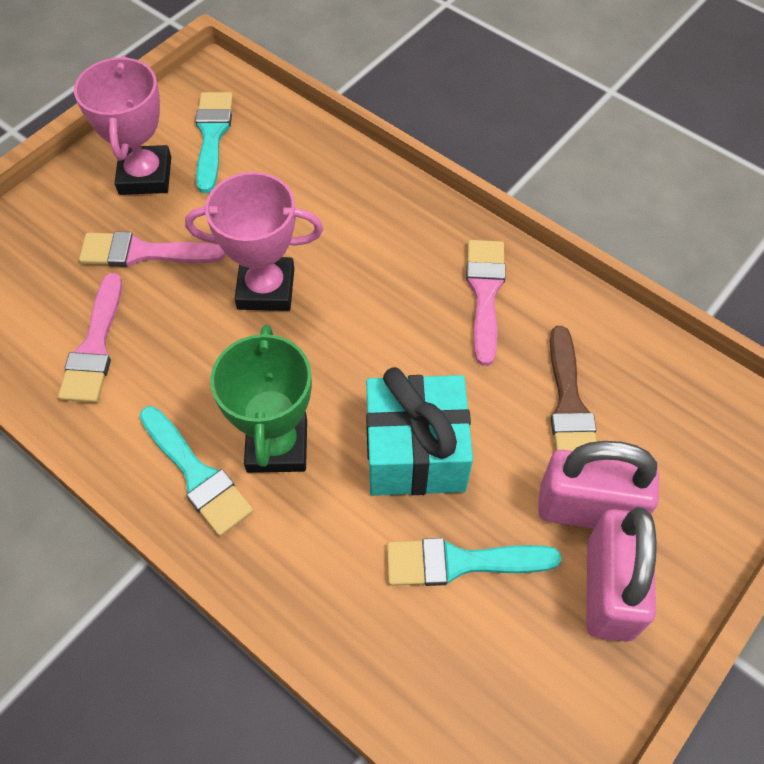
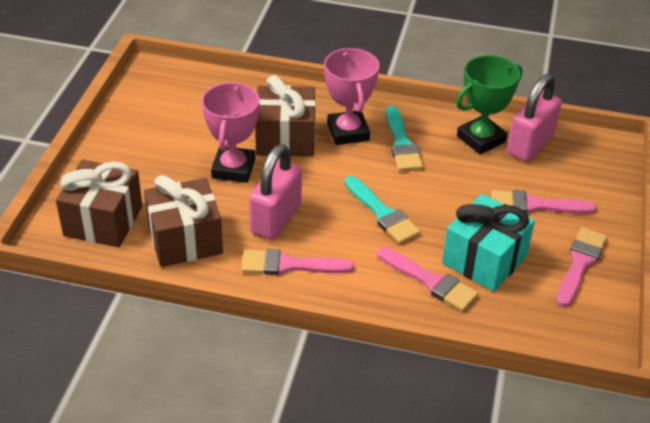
brown brush: [550,326,597,451] = 1 -> none = 0
brown gift: none = 0 -> [56,160,142,247] [144,175,223,267] [255,75,316,157] = 3
pink brush: [58,273,122,403] [79,231,225,267] [466,240,506,366] = 3 -> [241,249,354,275] [377,247,478,311] [491,190,597,214] [556,227,607,307] = 4
turquoise brush: [139,406,254,536] [195,92,233,193] [387,538,562,586] = 3 -> [345,176,420,244] [386,106,423,171] = 2

